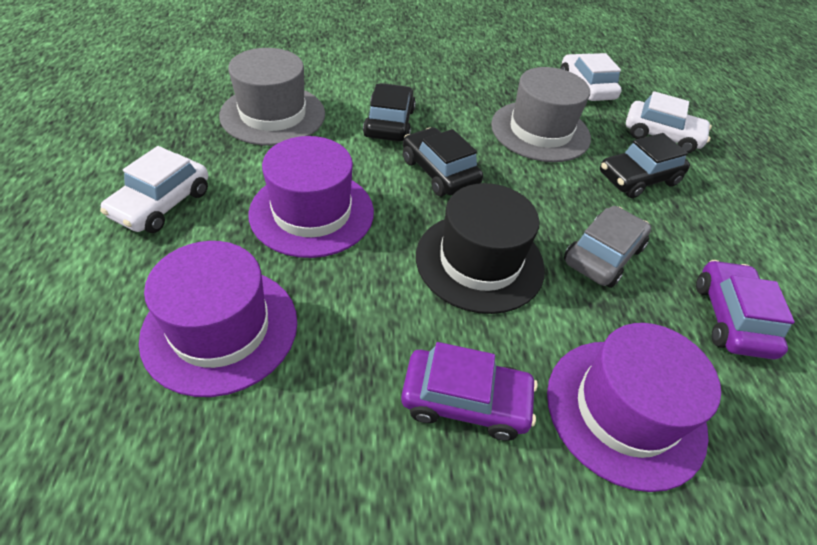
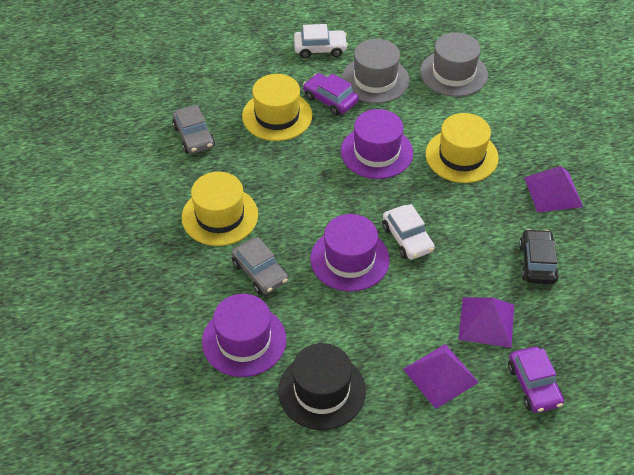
black car: [363,83,416,141] [403,128,483,196] [600,133,690,198] = 3 -> [519,229,559,284] = 1
grey car: [564,206,651,288] = 1 -> [172,105,215,154] [231,237,288,294] = 2
purple pyramid: none = 0 -> [403,344,479,409] [458,297,514,348] [524,166,583,213] = 3
white car: [100,146,208,233] [560,53,622,101] [626,91,712,153] = 3 -> [294,24,348,58] [382,204,435,260] = 2
yellow hat: none = 0 -> [182,172,258,246] [242,74,312,141] [426,113,499,183] = 3

